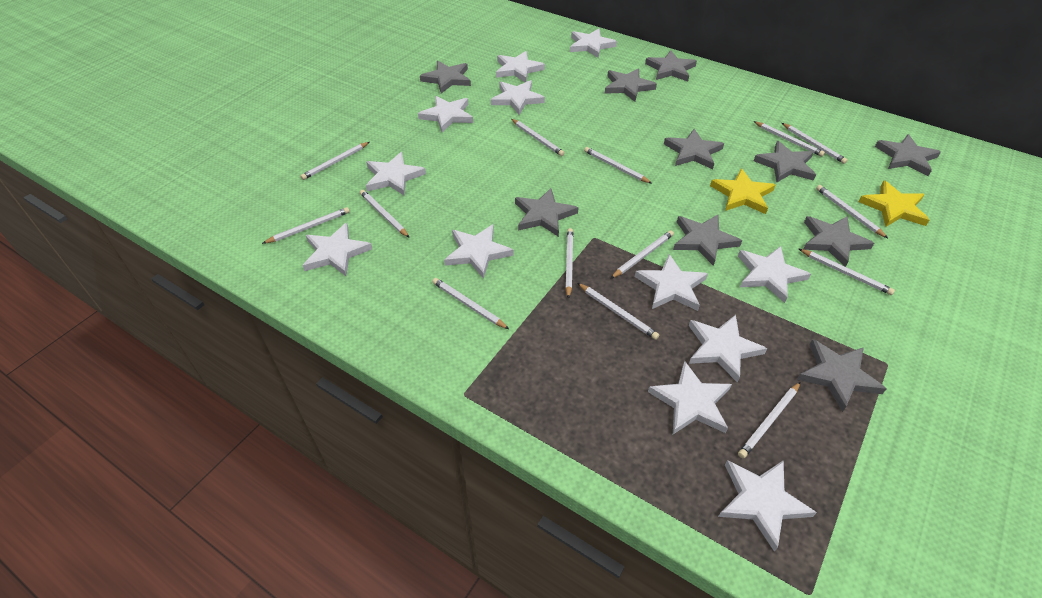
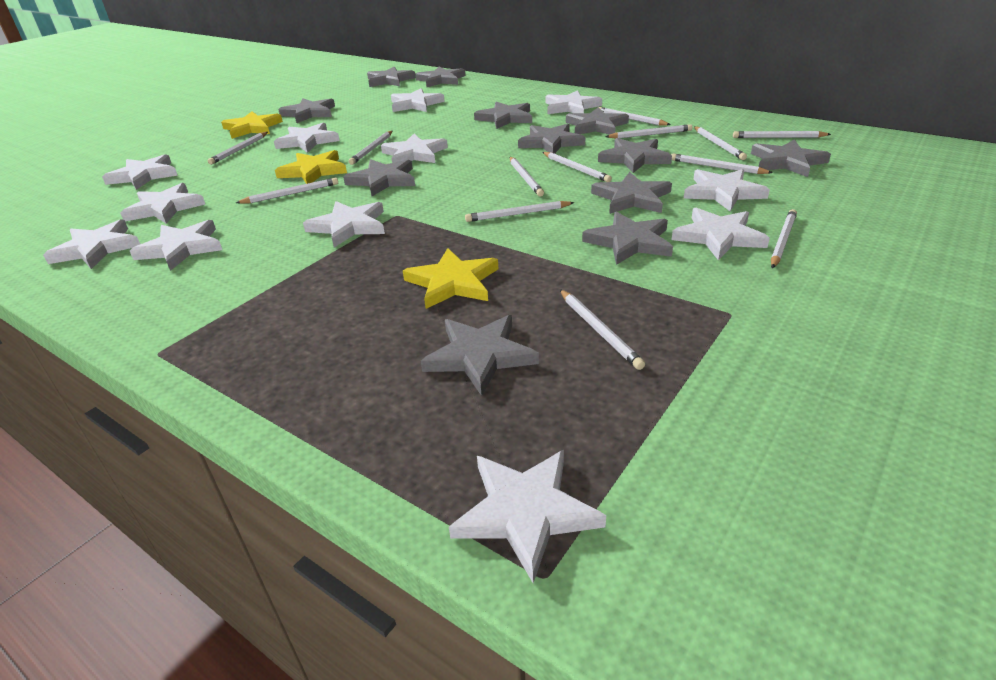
grey star: [420,61,471,93] [515,188,579,237] [605,68,657,102] [645,50,697,82] [664,129,724,169] [673,215,742,266] [754,141,816,182] [797,339,887,412] [803,216,874,267] [875,134,941,176] = 10 -> [278,98,335,123] [343,159,415,196] [367,67,416,87] [415,66,465,87] [421,315,539,396] [474,102,532,129] [518,124,585,154] [566,107,629,135] [582,212,673,265] [591,172,672,214] [598,138,672,173] [751,139,831,177] = 12
white pencil: [262,207,350,244] [301,142,369,180] [360,190,410,238] [432,278,509,329] [511,119,565,156] [565,228,574,299] [578,283,659,340] [584,147,652,183] [610,230,674,279] [738,382,800,459] [753,121,825,157] [782,123,847,164] [799,249,895,295] [816,185,888,238] = 14 -> [208,132,268,165] [236,178,338,204] [348,131,392,165] [465,201,574,222] [510,157,544,197] [542,152,612,182] [560,289,645,370] [599,107,671,126] [605,124,692,139] [671,153,773,174] [694,126,747,160] [733,131,831,138] [771,209,797,268] = 13
yellow star: [710,168,776,214] [859,181,930,227] = 2 -> [221,111,283,139] [275,150,347,184] [403,248,498,309] = 3

